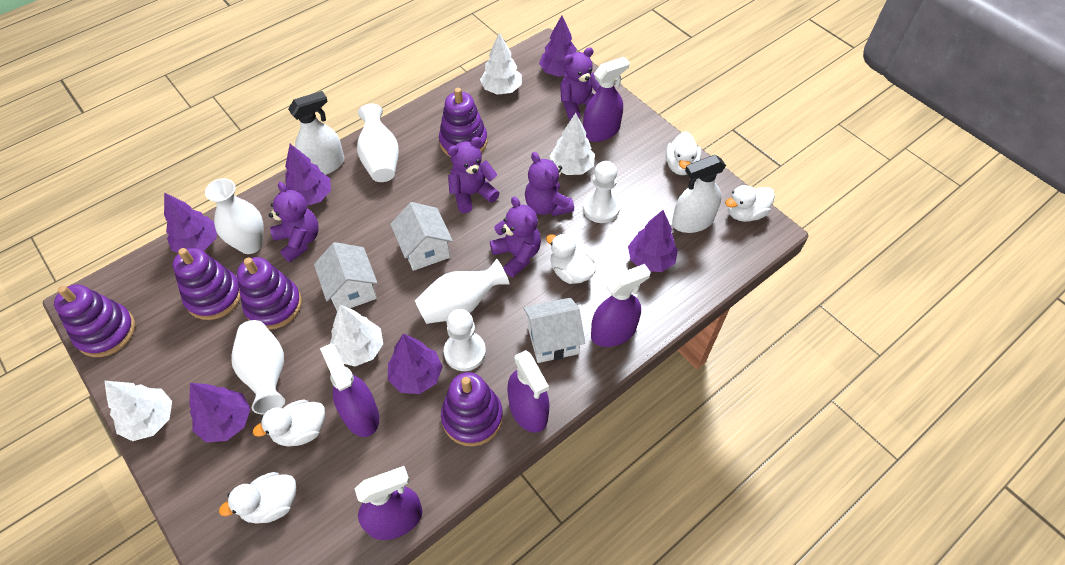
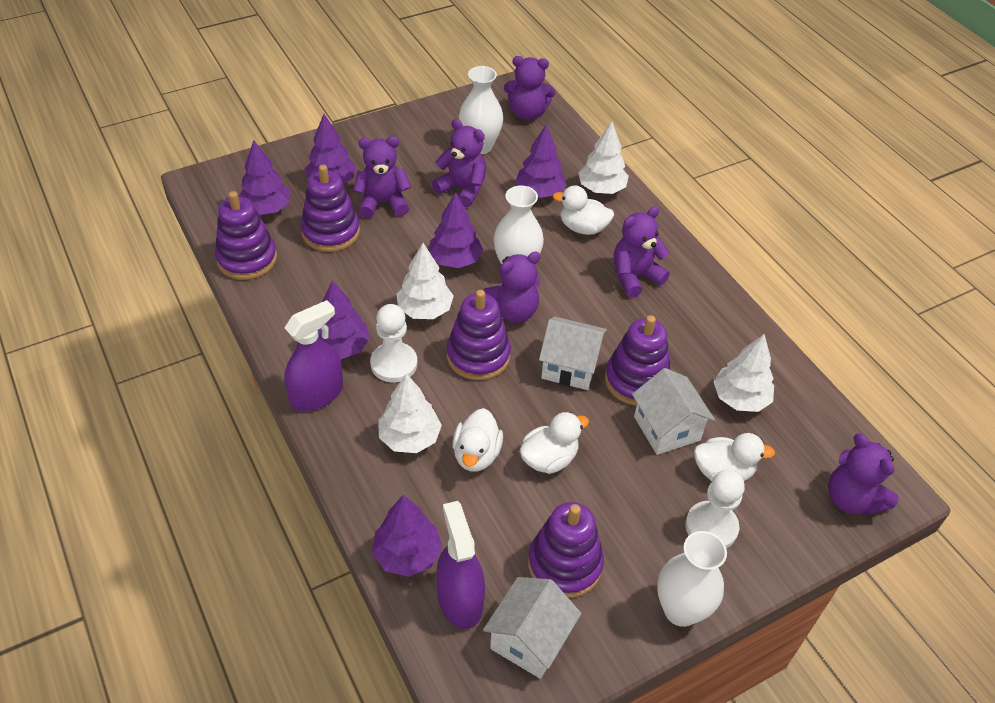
purple spray bottle: [320,343,379,437] [354,466,423,540] [507,350,550,433] [583,57,630,142] [591,264,651,347] = 5 -> [284,300,343,411] [436,501,485,629] = 2
purple teddy bear: [269,182,319,262] [447,137,500,213] [490,196,541,277] [525,152,574,216] [560,47,600,120] = 5 -> [353,136,411,218] [432,119,486,207] [483,252,541,323] [504,56,556,120] [614,206,670,298] [828,433,899,516] = 6
white duck: [219,472,296,524] [253,399,325,447] [546,233,596,284] [666,132,701,175] [725,185,775,222] = 5 -> [452,408,503,472] [519,412,589,474] [553,186,614,235] [694,433,775,481] = 4
white spray bottle: [288,91,344,175] [672,155,726,233] = 2 -> none = 0
white vase: [205,178,264,254] [231,320,285,414] [357,104,399,182] [415,259,510,324] = 4 -> [459,66,503,154] [494,185,544,265] [657,531,727,627] = 3

